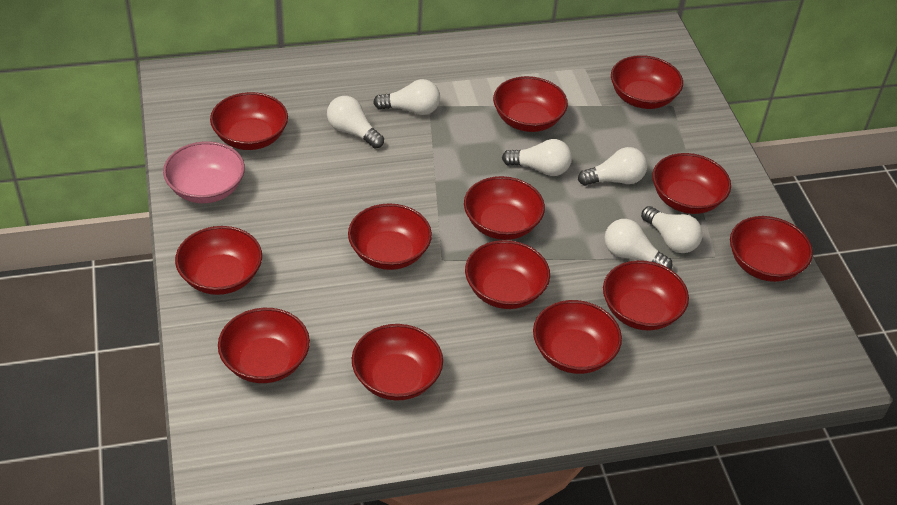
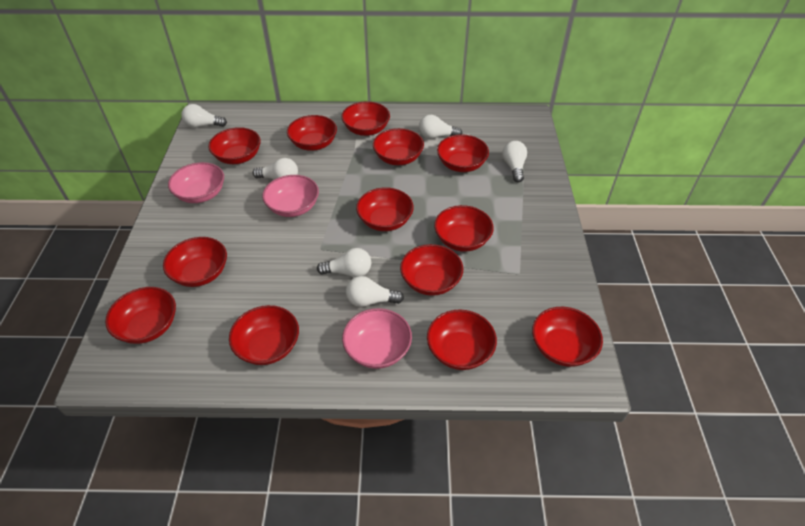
pink bowl: [163,141,245,203] = 1 -> [168,162,224,203] [262,175,319,217] [342,308,412,369] = 3

